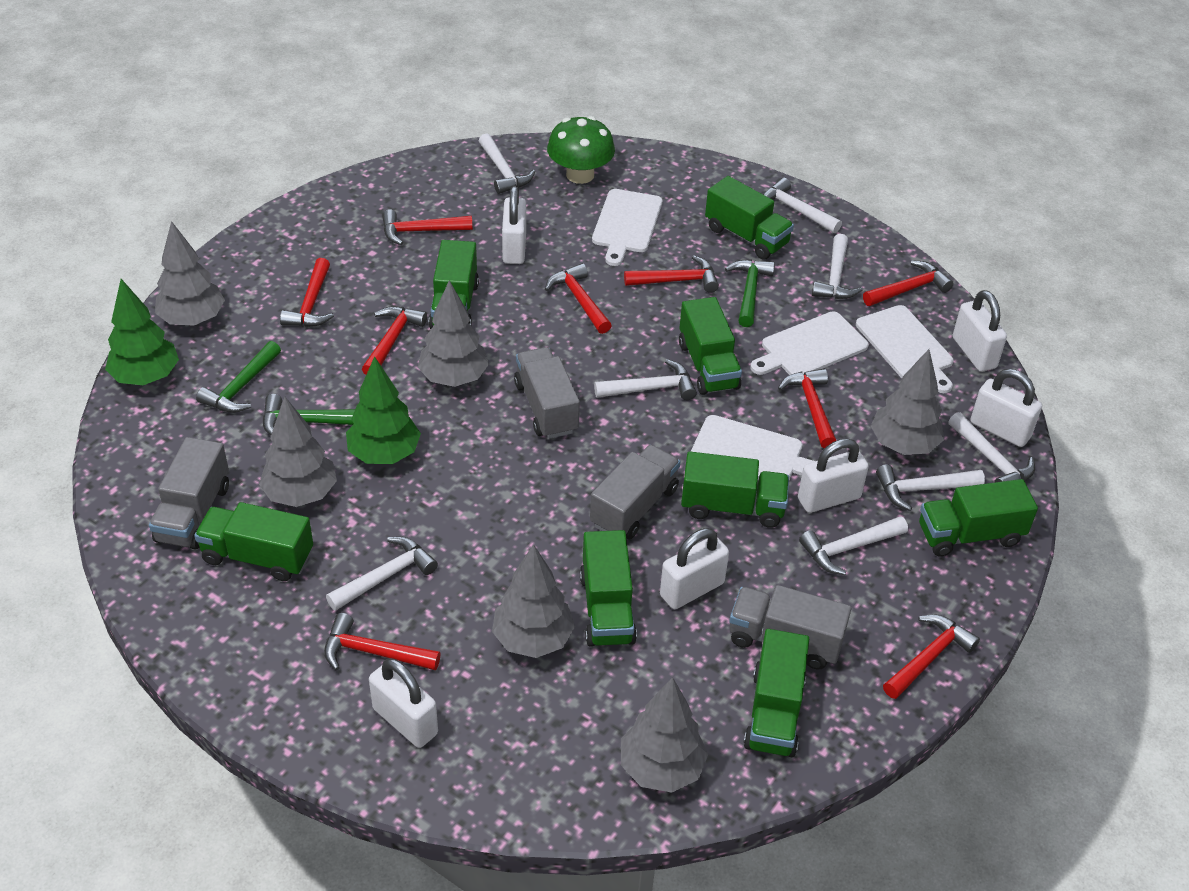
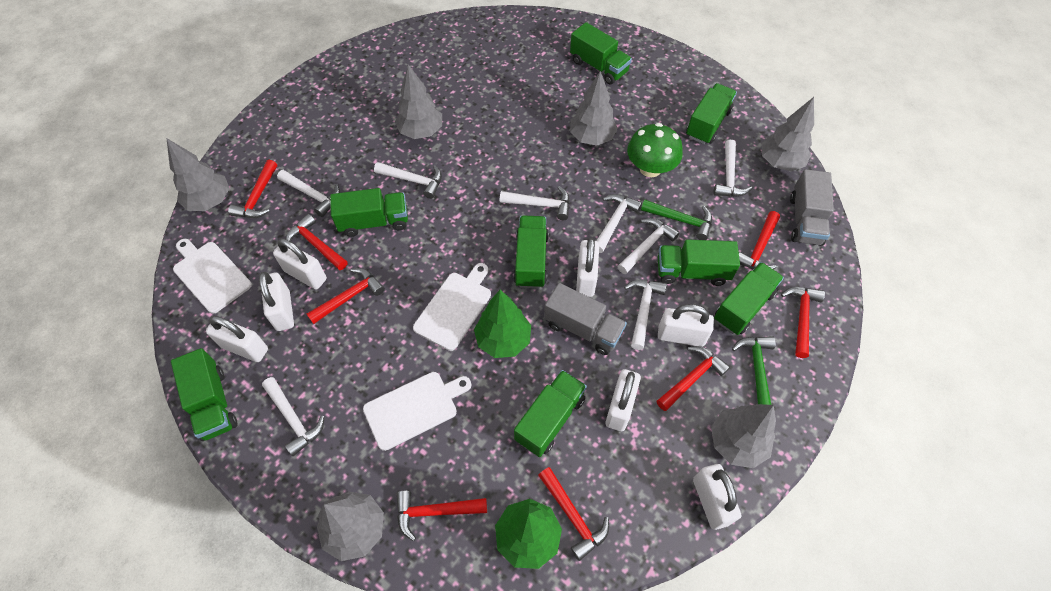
green hammer: [196,341,281,413] [263,394,355,435] [725,259,775,327] = 3 -> [641,199,712,240] [732,336,776,405] = 2
grey truck: [149,437,229,550] [514,347,580,439] [590,445,680,539] [729,585,851,669] = 4 -> [544,283,627,355] [790,169,834,246] = 2
red hammer: [280,258,334,327] [324,613,441,670] [362,306,427,375] [382,209,473,245] [545,263,612,334] [624,255,719,293] [778,368,836,448] [863,260,954,306] [883,614,980,699] = 9 -> [228,160,277,218] [286,214,347,270] [307,268,385,324] [397,490,487,541] [538,467,609,561] [657,346,730,411] [739,211,780,270] [781,287,825,358] = 8
white cutting board: [592,189,663,266] [691,415,815,481] [750,311,869,375] [856,305,954,393] = 4 -> [173,239,252,314] [363,372,471,451] [413,263,491,351] = 3
white padlock: [369,658,438,748] [502,186,526,264] [660,528,729,609] [798,438,869,513] [953,290,1007,372] [970,369,1042,447] = 6 -> [206,316,268,362] [259,272,294,331] [273,238,327,290] [576,238,599,297] [605,369,641,431] [658,304,714,347] [693,464,742,530] = 7

